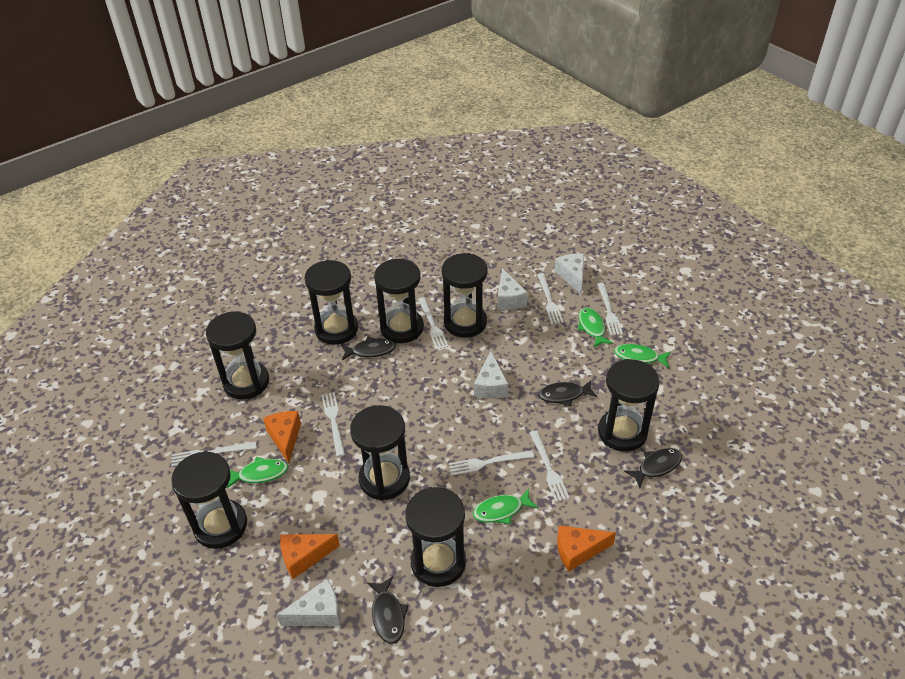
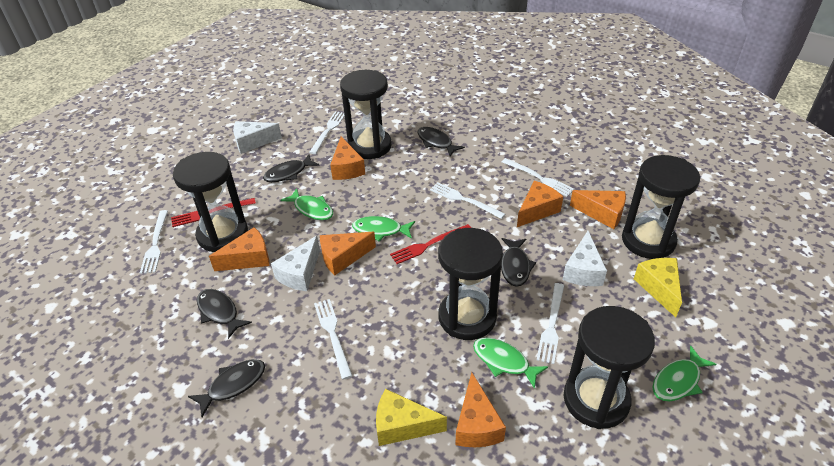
black fish: [341,337,396,360] [367,576,409,644] [538,380,597,406] [624,448,682,488] = 4 -> [188,359,265,417] [197,289,252,339] [263,155,320,182] [418,127,465,156] [501,238,536,287] = 5
black hourglass: [171,451,247,549] [206,311,269,399] [304,260,358,345] [350,405,410,500] [374,258,424,343] [405,487,466,587] [442,253,488,338] [598,359,660,452] = 8 -> [173,152,248,252] [340,70,392,159] [438,228,503,340] [564,306,655,429] [622,155,700,259] = 5
orange cheese: [263,411,301,463] [280,534,340,579] [557,526,616,572] = 3 -> [209,227,270,271] [320,232,376,276] [330,137,365,180] [456,372,506,447] [517,181,563,227] [570,190,626,229] = 6
red fork: none = 0 -> [171,198,256,227] [390,224,471,264] = 2
white cheese: [277,579,340,626] [474,351,508,399] [497,268,528,310] [555,253,584,294] = 4 -> [233,121,282,154] [271,236,320,291] [563,231,607,286] = 3
white fork: [171,442,257,466] [322,392,345,457] [418,297,449,350] [449,450,534,476] [530,430,570,502] [537,273,563,324] [597,283,623,336] = 7 -> [140,210,168,274] [309,111,344,154] [314,299,352,380] [430,182,505,219] [502,158,574,196] [537,283,564,364] = 6
yellow cheese: none = 0 -> [376,389,447,446] [634,258,682,317] = 2

